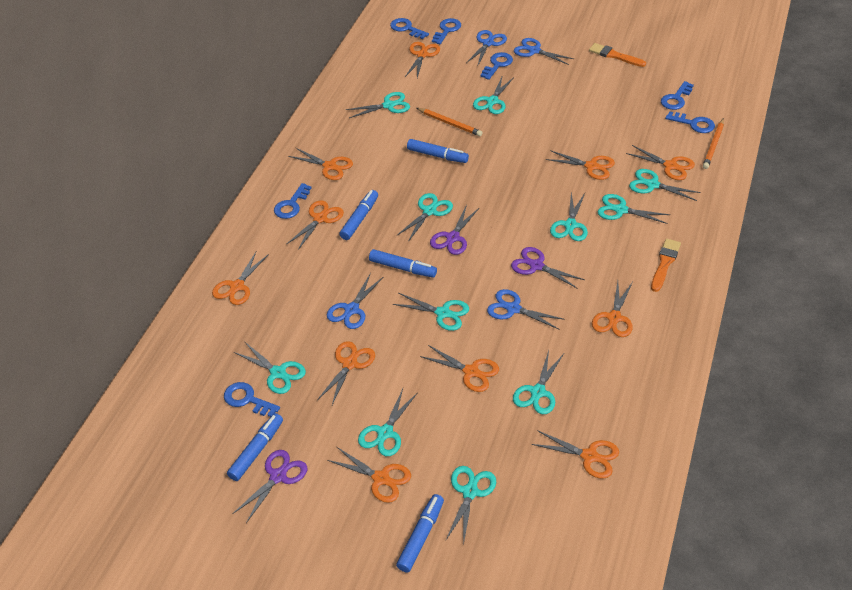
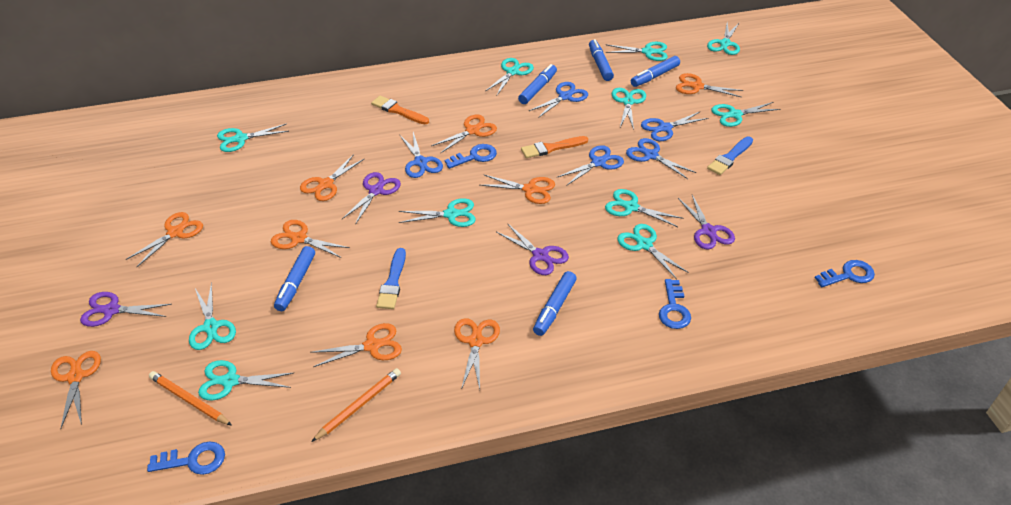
blue brush: none = 0 -> [376,248,406,309] [707,136,753,175] = 2
blue key: [224,382,280,417] [274,183,312,219] [390,18,429,39] [432,18,461,44] [480,52,513,80] [661,81,694,110] [665,111,715,133] = 7 -> [147,441,225,475] [445,144,497,169] [659,279,691,329] [815,260,875,287] = 4
blue scissors: [327,273,383,329] [466,30,507,67] [487,289,565,329] [514,38,574,65] = 4 -> [400,132,443,178] [529,82,588,118] [556,145,624,186] [626,138,696,179] [641,111,709,141] = 5
orange scissors: [212,250,269,305] [286,200,344,250] [288,148,353,180] [317,341,375,405] [327,447,411,503] [405,42,440,78] [420,345,499,392] [531,430,619,479] [546,150,615,180] [592,281,633,337] [626,145,695,180] = 11 -> [51,351,101,428] [126,212,203,267] [271,220,350,258] [300,154,365,201] [310,323,402,367] [431,115,497,154] [454,318,500,389] [481,174,555,204] [676,73,743,98] = 9
purple scissors: [232,450,307,523] [430,205,479,255] [511,247,585,289] = 3 -> [80,292,172,327] [342,172,401,225] [496,223,569,275] [678,195,735,250] = 4

